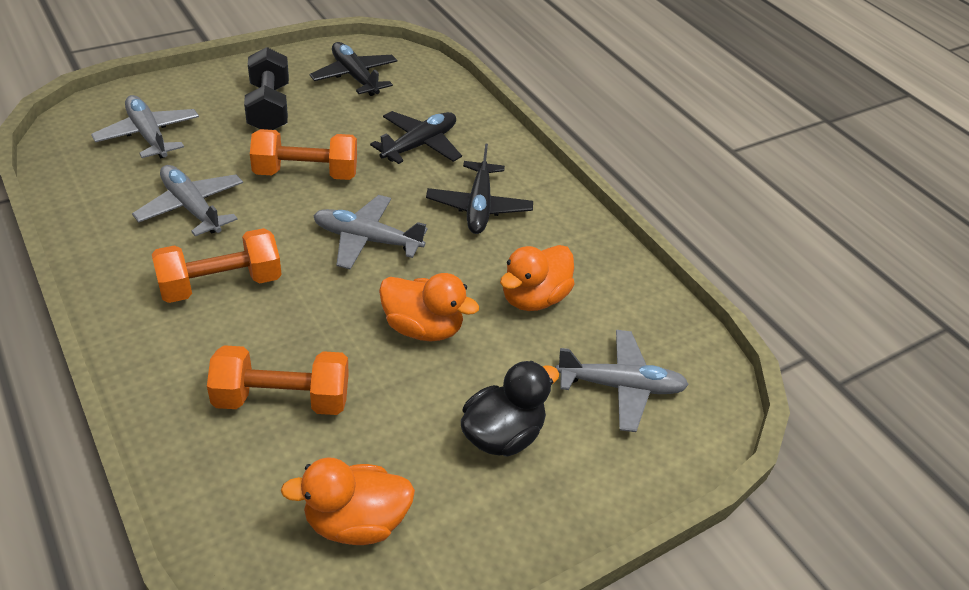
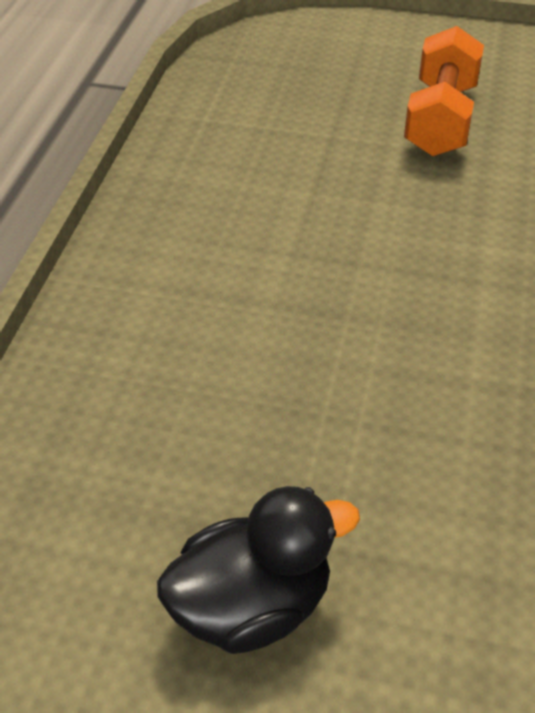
black dumbbell: [244,47,289,130] = 1 -> none = 0
black plane: [309,42,398,96] [370,111,462,164] [426,143,533,234] = 3 -> none = 0
grey plane: [91,95,199,159] [132,165,243,236] [313,195,427,269] [555,330,689,432] = 4 -> none = 0
orange duck: [281,457,415,545] [379,273,479,341] [500,245,575,311] = 3 -> none = 0
orange dumbbell: [152,228,282,303] [207,345,349,415] [250,129,357,180] = 3 -> [404,26,484,156] = 1

